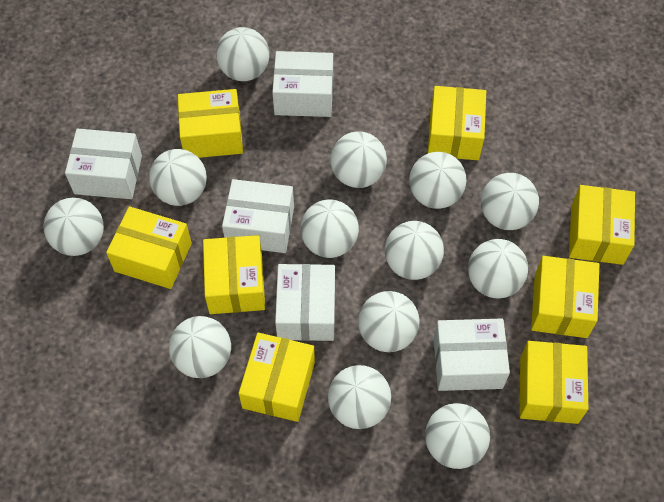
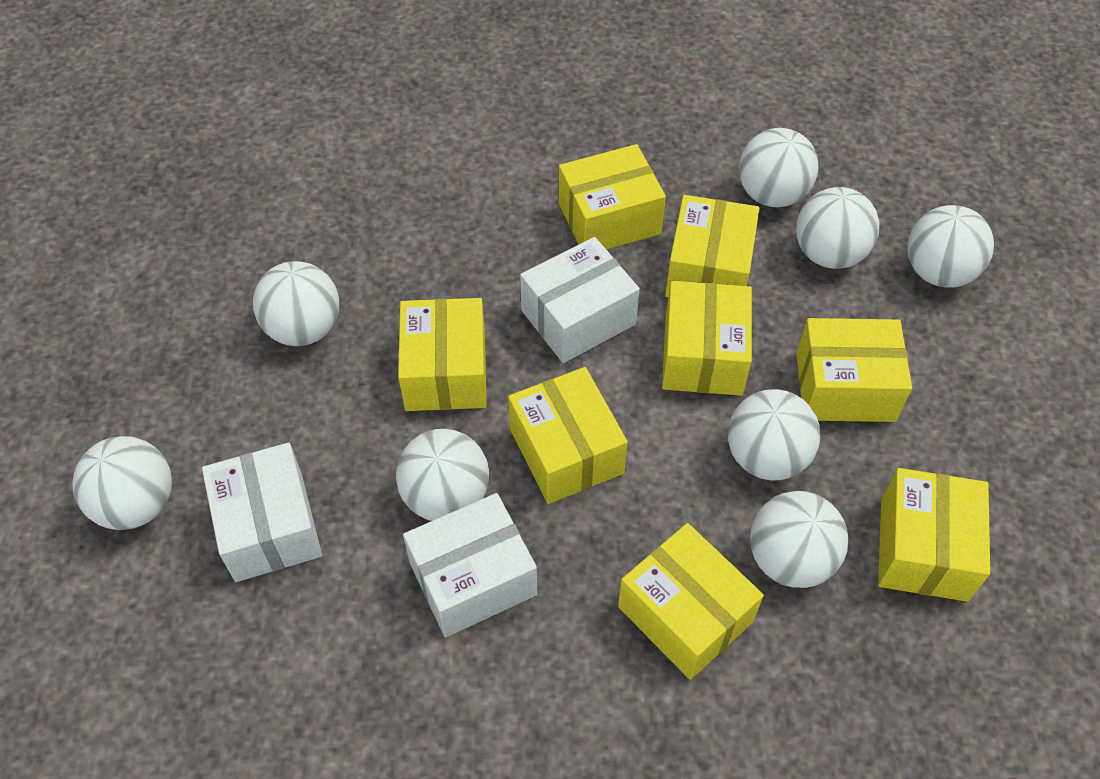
white ball: [43,198,104,256] [149,149,207,206] [169,316,231,378] [216,27,269,81] [300,199,359,258] [328,365,391,429] [330,132,387,188] [358,291,420,352] [385,221,444,280] [409,152,466,209] [425,403,490,469] [468,239,528,299] [481,173,539,230] = 13 -> [72,436,172,530] [253,261,339,346] [396,429,489,521] [728,389,821,480] [739,128,818,207] [750,491,848,588] [796,187,879,269] [908,205,994,288] = 8
white box: [65,129,142,199] [222,179,294,253] [272,51,333,117] [275,264,335,341] [434,318,510,391] = 5 -> [202,443,322,582] [403,493,537,637] [520,237,640,363] = 3

